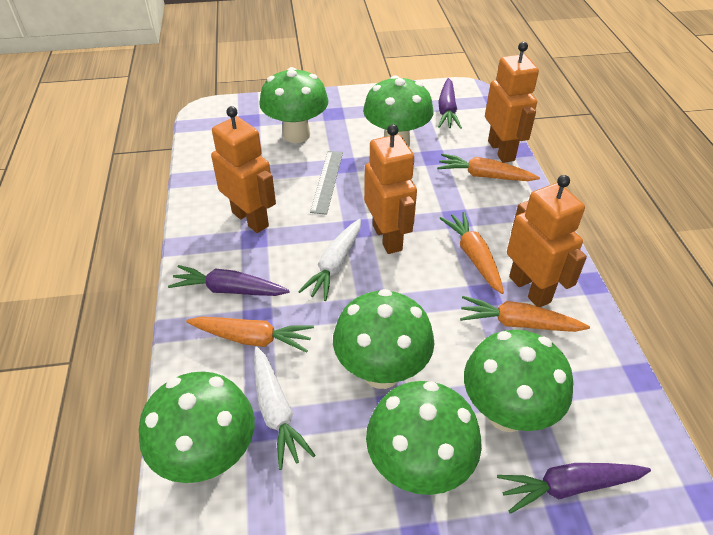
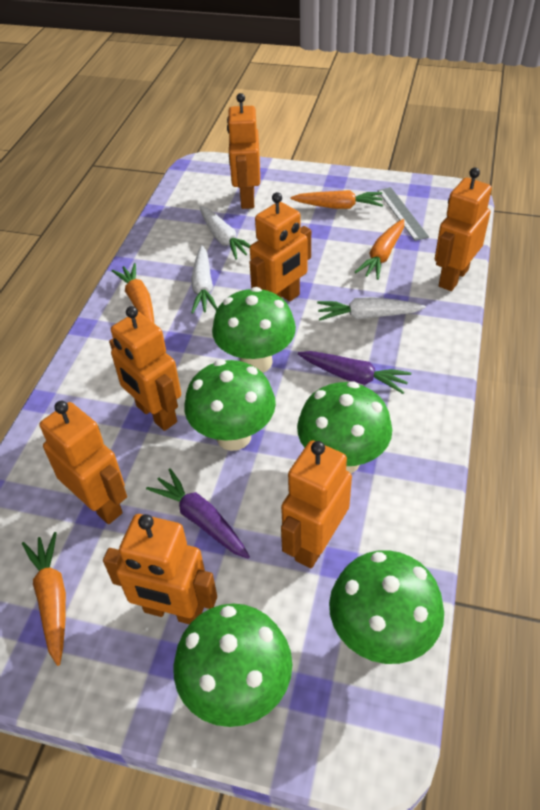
green mushroom: [139,371,255,483] [259,67,329,143] [333,289,434,389] [363,75,433,147] [366,381,482,495] [464,330,573,432] = 6 -> [174,603,292,727] [184,360,276,451] [212,287,296,373] [297,381,392,473] [329,550,444,664] = 5
orange robot: [211,106,276,233] [364,124,417,254] [485,42,539,163] [507,175,587,307] = 4 -> [40,401,127,524] [103,514,217,625] [109,306,181,431] [227,93,260,209] [249,192,311,301] [281,440,352,568] [435,168,492,291] = 7
purple carrot: [168,265,290,296] [438,78,462,129] [497,463,651,514] = 3 -> [146,468,250,559] [298,351,411,394] = 2
white carrot: [254,347,316,470] [298,219,361,301] = 2 -> [191,245,218,314] [200,206,251,259] [317,297,426,321] = 3

